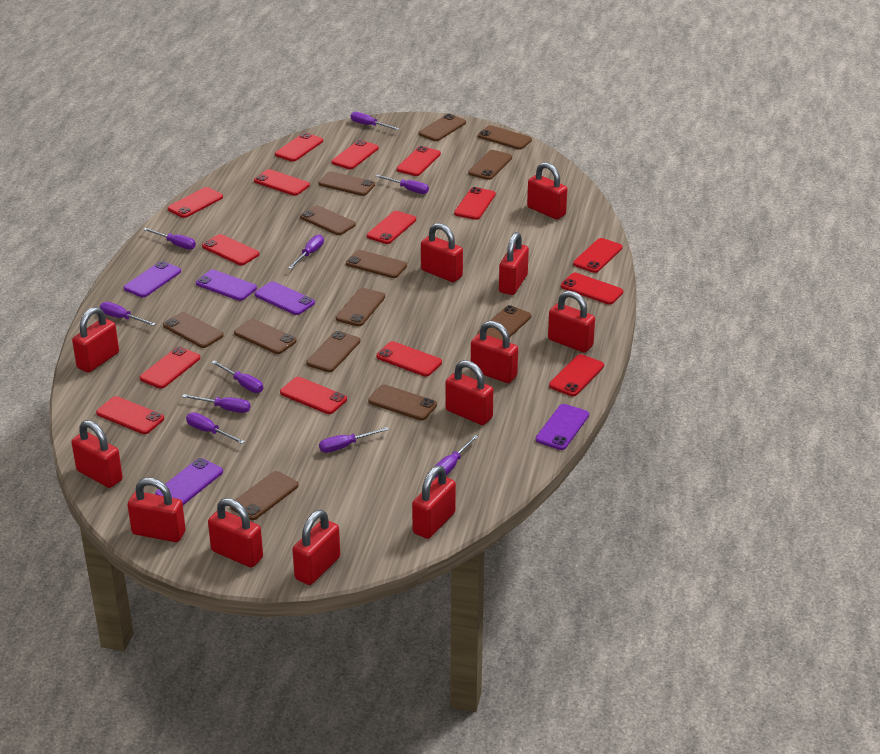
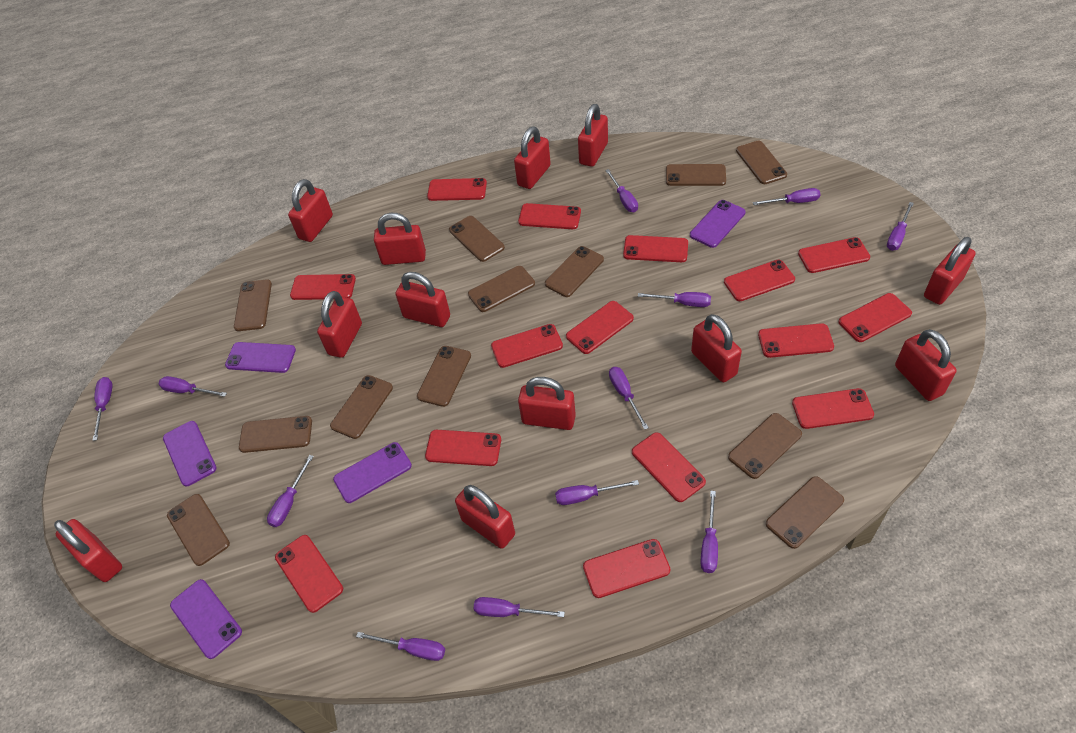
brown phone: [163,312,224,348] [230,471,299,520] [234,319,297,354] [300,205,356,235] [306,331,360,372] [318,171,375,196] [336,288,385,326] [346,250,407,278] [368,384,437,420] [418,114,466,141] [468,150,512,180] [477,305,531,340] [478,125,532,150] = 13 -> [167,494,230,566] [234,279,272,331] [239,416,312,453] [330,375,393,439] [417,346,471,407] [449,216,505,262] [468,266,535,312] [545,246,604,297] [666,164,726,186] [728,413,802,479] [736,141,787,184] [766,476,844,549] = 12
purple screwdriver: [100,302,156,326] [143,228,196,249] [182,394,250,413] [186,412,245,444] [211,361,263,393] [288,235,324,269] [319,427,389,453] [351,112,399,130] [376,175,429,194] [434,435,478,478] = 10 -> [92,377,113,441] [159,376,227,397] [267,455,314,527] [356,632,445,661] [474,597,565,617] [555,480,639,505] [605,169,638,212] [609,367,649,430] [638,292,711,307] [701,491,718,573] [753,188,820,205] [887,202,914,251] = 12

